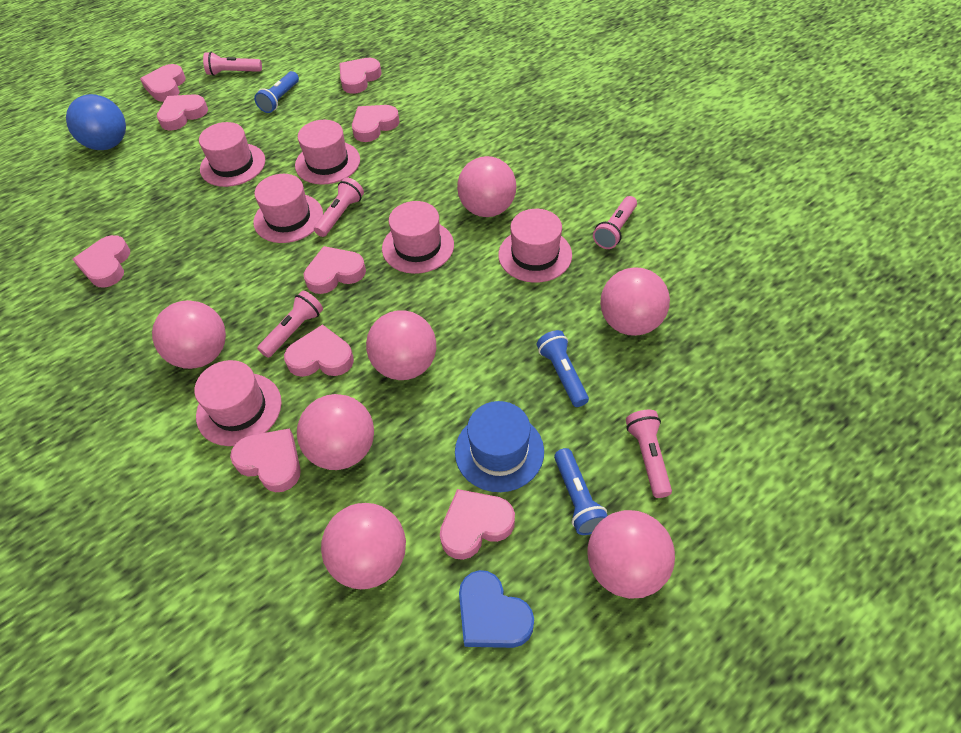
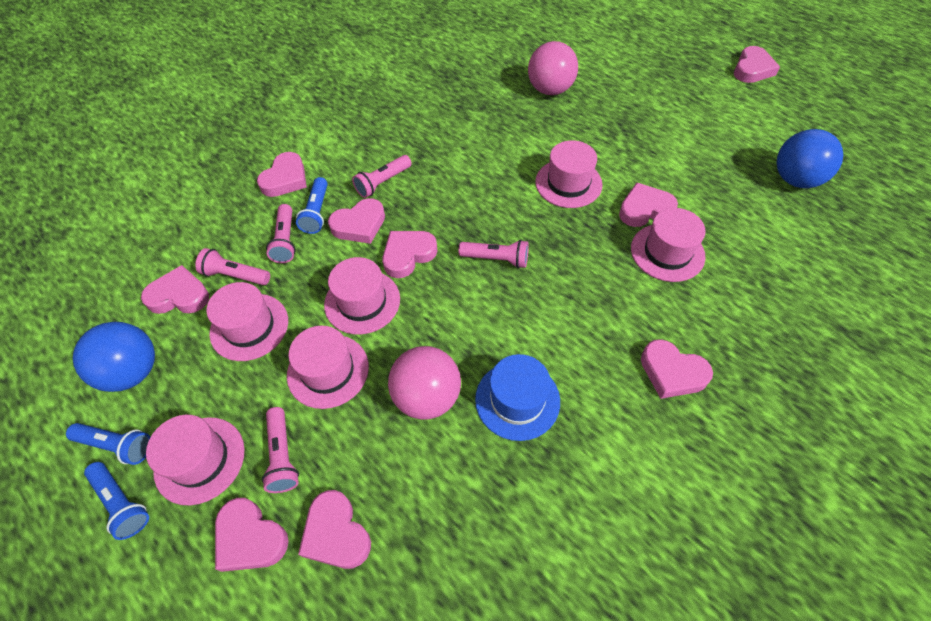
blue ball: [66,94,126,150] = 1 -> [73,322,155,392] [776,129,843,188] = 2
blue heart: [459,570,534,648] = 1 -> none = 0
pink ball: [152,300,226,369] [297,394,374,470] [321,503,406,589] [366,310,436,380] [457,156,516,217] [587,510,675,599] [600,267,670,336] = 7 -> [388,346,461,420] [528,41,578,95] = 2

